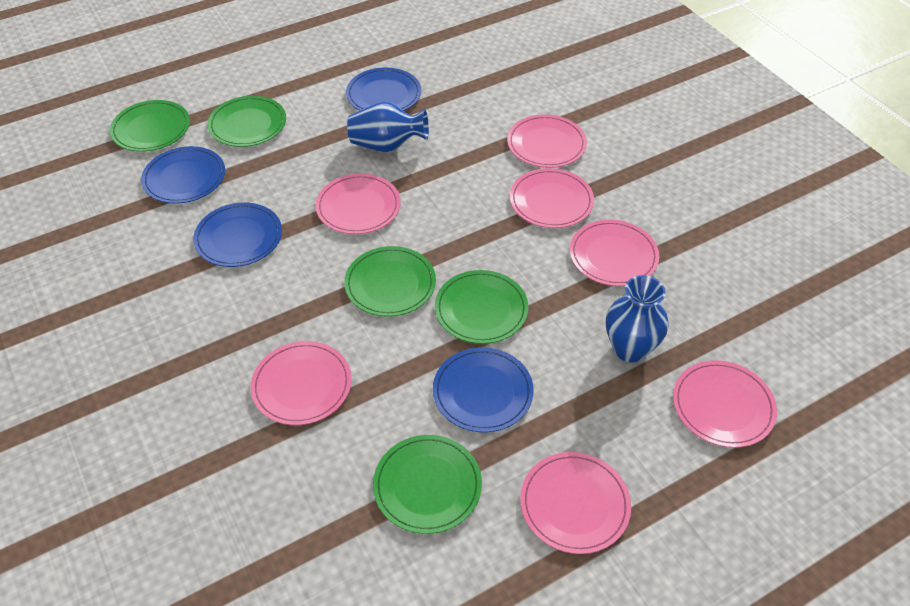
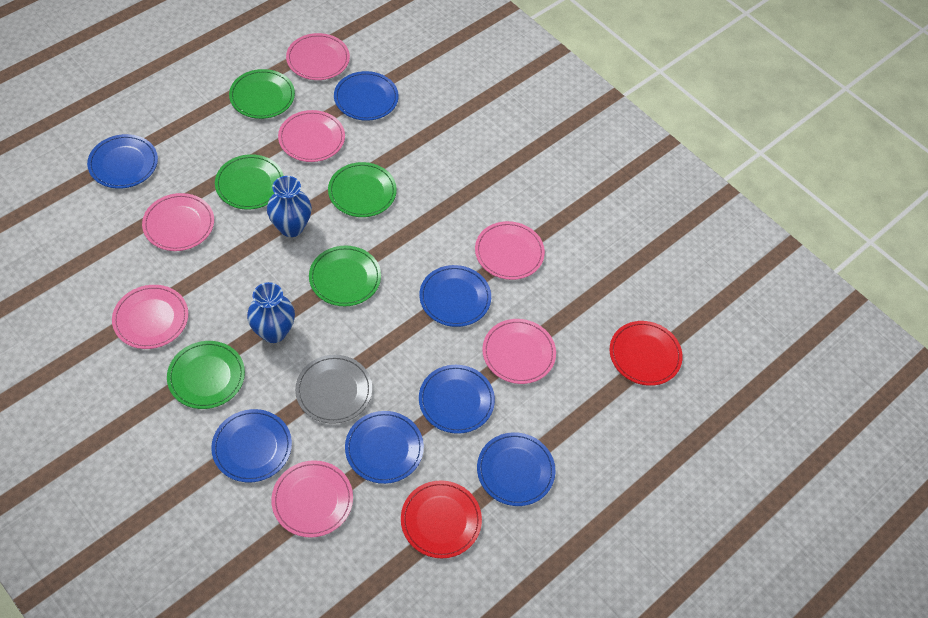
blue plate: [141,146,225,204] [193,203,282,267] [346,67,421,111] [433,347,534,432] = 4 -> [87,134,158,189] [211,409,292,482] [334,71,399,121] [345,411,424,484] [419,265,491,327] [419,365,495,434] [477,432,556,506] = 7
grey plate: none = 0 -> [295,355,372,424] = 1
red plate: none = 0 -> [401,480,482,558] [610,321,683,386] = 2

